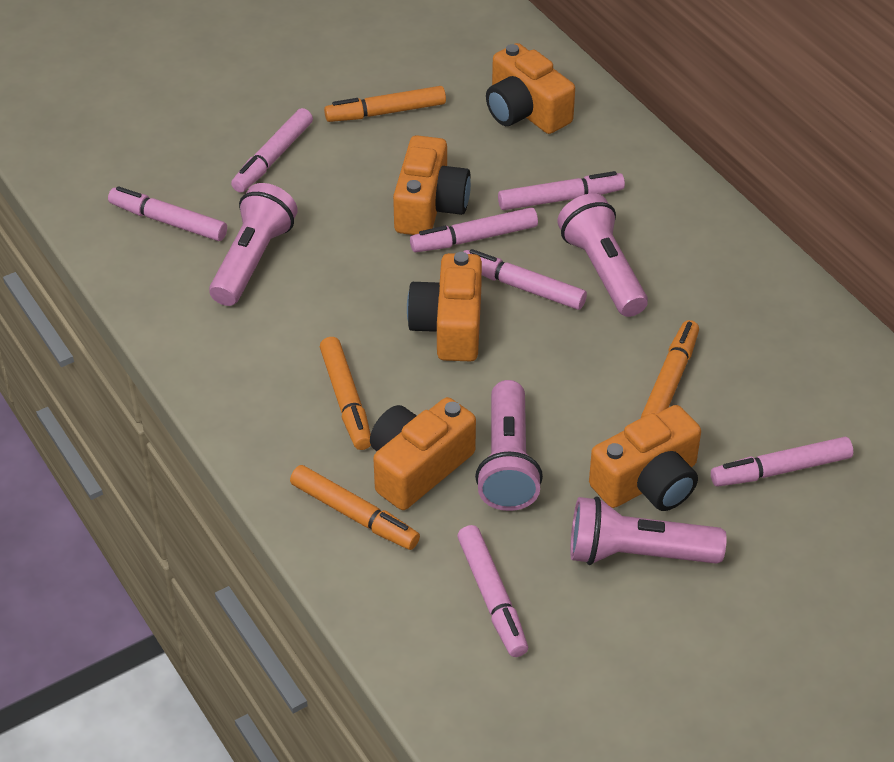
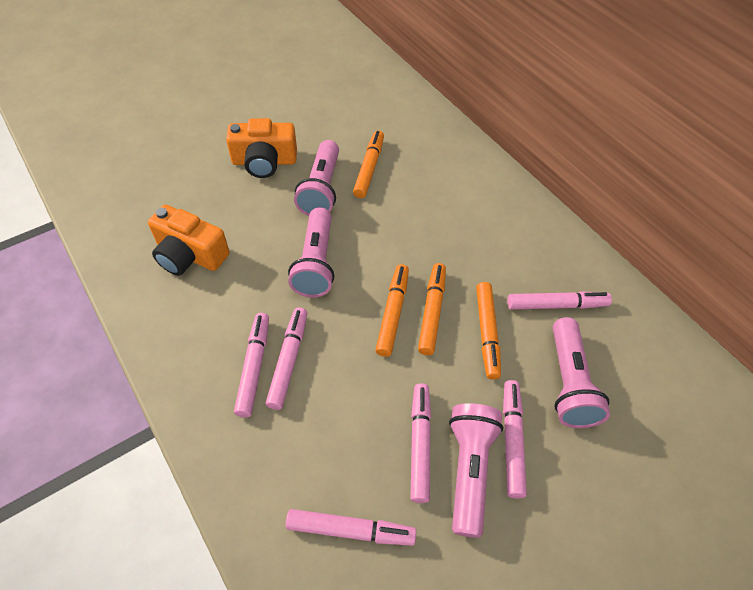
orange camera: [370,397,476,510] [393,135,471,235] [407,252,482,361] [486,43,575,134] [589,405,701,511] = 5 -> [148,205,230,276] [226,118,297,178] = 2
pink marker: [108,186,227,241] [231,108,313,193] [410,207,538,252] [457,525,528,657] [464,249,587,310] [498,171,625,210] [711,437,853,487] = 7 -> [234,313,269,417] [265,307,307,410] [286,509,416,546] [410,383,431,503] [503,380,527,498] [507,291,612,310] = 6

